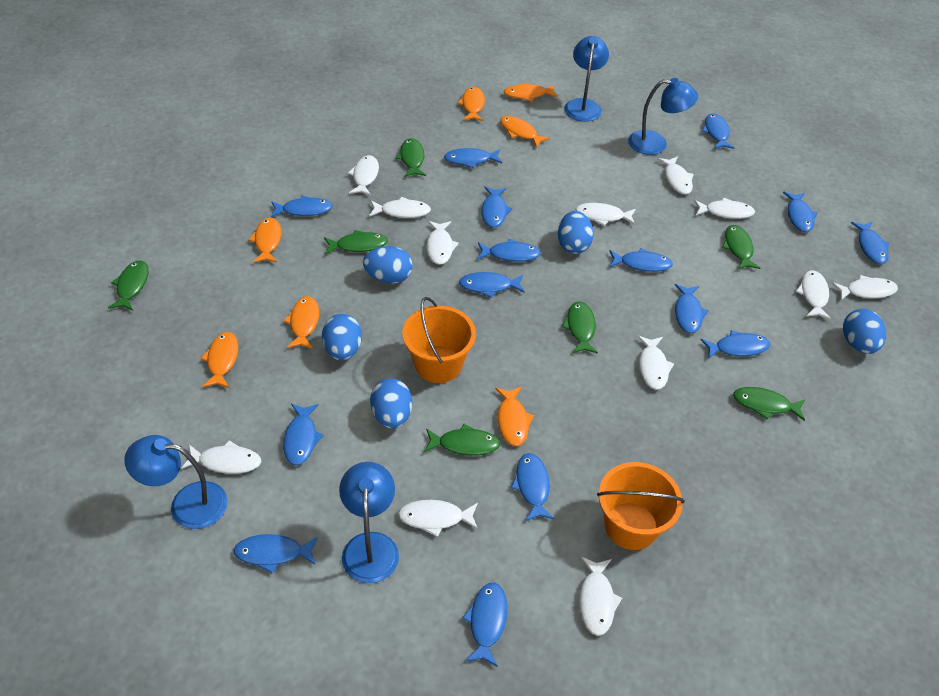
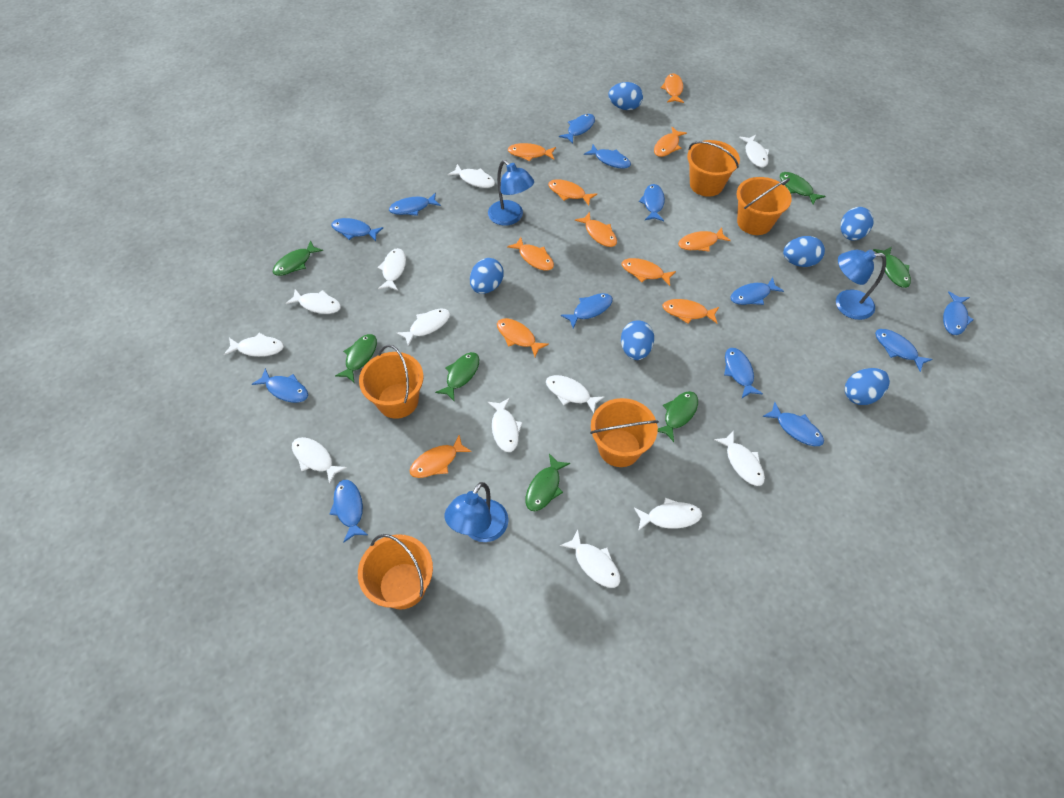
blue egg: [322,314,362,361] [363,246,413,284] [370,378,412,429] [558,211,594,254] [843,309,886,354] = 5 -> [470,258,504,294] [608,82,643,110] [621,320,654,360] [783,236,825,267] [840,207,874,240] [845,368,890,405] = 6
blue fish: [233,534,318,573] [271,195,333,217] [283,404,323,465] [444,148,502,168] [459,272,524,298] [462,583,507,667] [477,239,541,262] [481,187,513,228] [511,453,555,522] [609,248,673,272] [675,284,708,333] [701,330,770,359] [702,113,734,149] [783,192,817,232] [851,222,890,264] = 15 -> [252,368,308,403] [329,480,368,543] [331,218,383,241] [389,193,441,216] [559,114,595,144] [561,293,613,329] [584,145,631,169] [639,184,665,221] [724,348,763,398] [730,277,784,305] [762,402,824,446] [875,329,933,372] [943,291,974,335] = 13
blue lamp: [124,435,228,529] [339,462,399,583] [564,36,609,122] [628,78,698,155] = 4 -> [444,482,509,542] [488,160,534,226] [836,250,886,320] = 3
orange bucket: [402,297,476,383] [597,462,685,550] = 2 -> [358,534,433,609] [359,345,424,419] [590,398,659,467] [687,140,740,197] [737,177,792,235] = 5
orange fish: [200,332,238,388] [248,217,281,263] [283,296,319,349] [457,87,485,121] [495,387,534,446] [500,116,550,148] [504,84,558,102] = 7 -> [410,435,472,478] [497,318,549,357] [507,237,554,271] [508,143,556,162] [548,179,597,205] [575,212,617,247] [622,258,676,286] [654,127,687,157] [661,73,684,103] [662,299,719,324] [678,228,731,252] = 11

